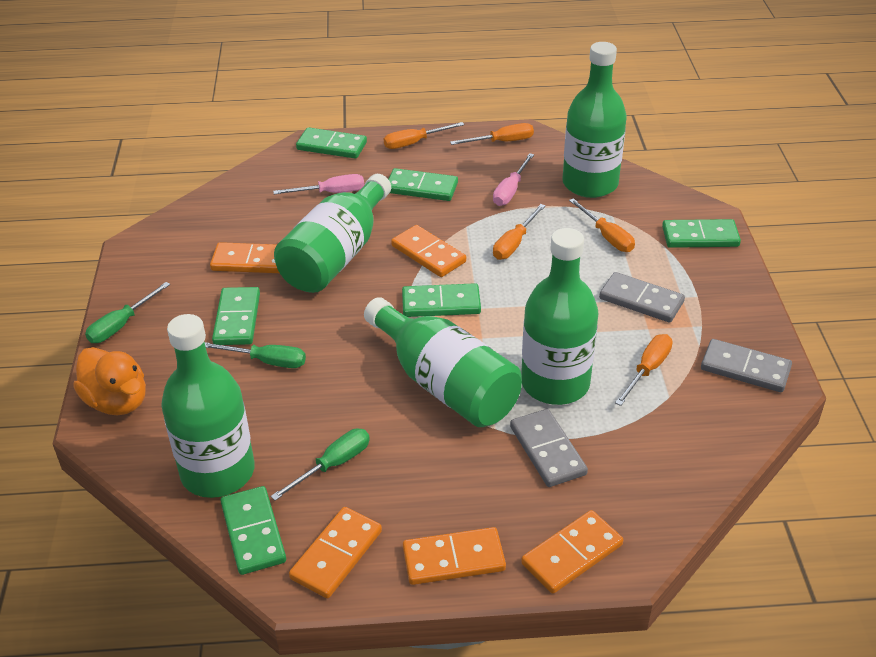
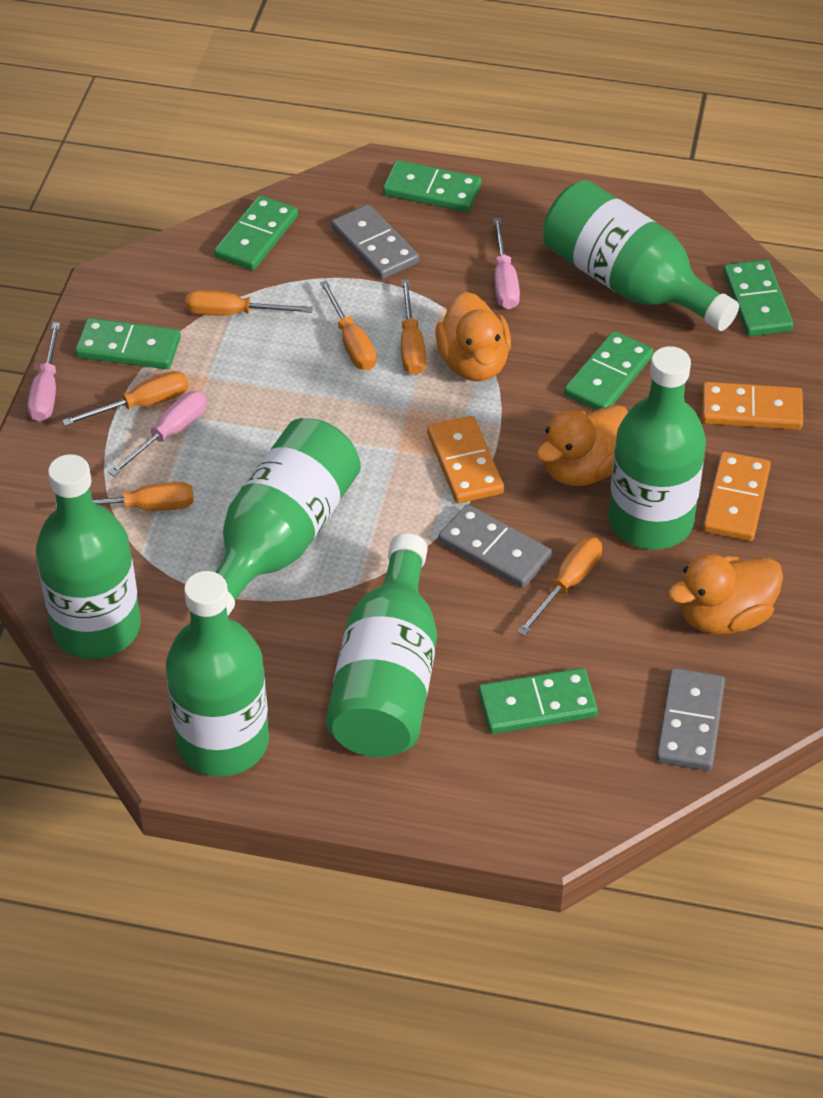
green bottle: [161,314,255,498] [274,174,391,293] [364,297,522,427] [521,228,598,405] [562,42,627,198] = 5 -> [36,454,141,659] [166,571,269,777] [216,418,361,616] [326,533,437,757] [543,180,739,331] [608,346,706,550] = 6
green screwdriver: [85,282,170,343] [205,342,306,368] [270,428,370,501] = 3 -> none = 0
orange domino: [210,242,279,273] [289,507,382,598] [391,225,466,277] [403,527,506,585] [521,510,623,594] = 5 -> [427,416,504,504] [702,382,803,430] [703,451,771,541] = 3
orange duck: [73,347,146,415] = 1 -> [435,292,511,381] [537,405,628,486] [668,554,783,634] = 3
orange screwdriver: [384,122,464,149] [450,123,534,145] [493,204,545,260] [569,198,635,252] [615,334,673,406] = 5 -> [56,482,193,511] [62,371,189,426] [186,290,313,316] [320,280,376,370] [401,279,426,375] [517,537,602,636] = 6
pink screwdriver: [273,174,364,194] [493,153,534,206] = 2 -> [28,322,60,422] [108,391,207,476] [493,218,520,309] = 3

